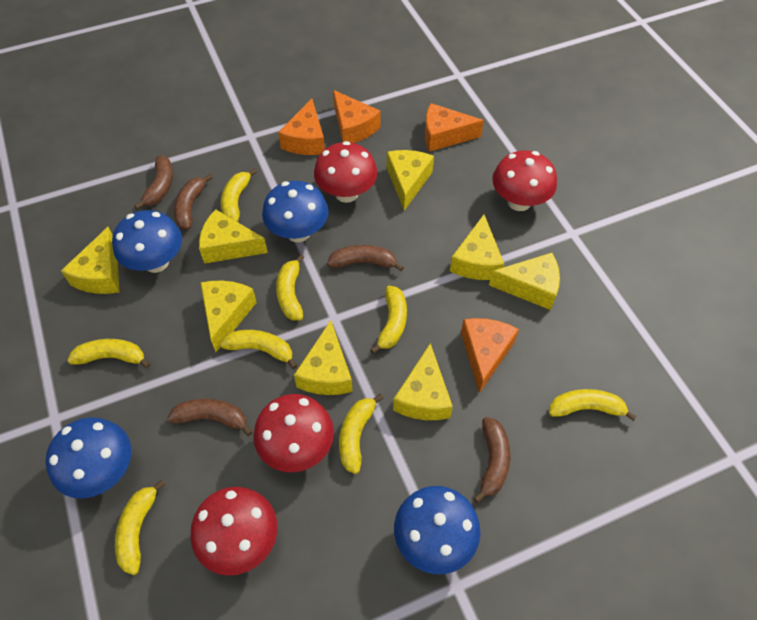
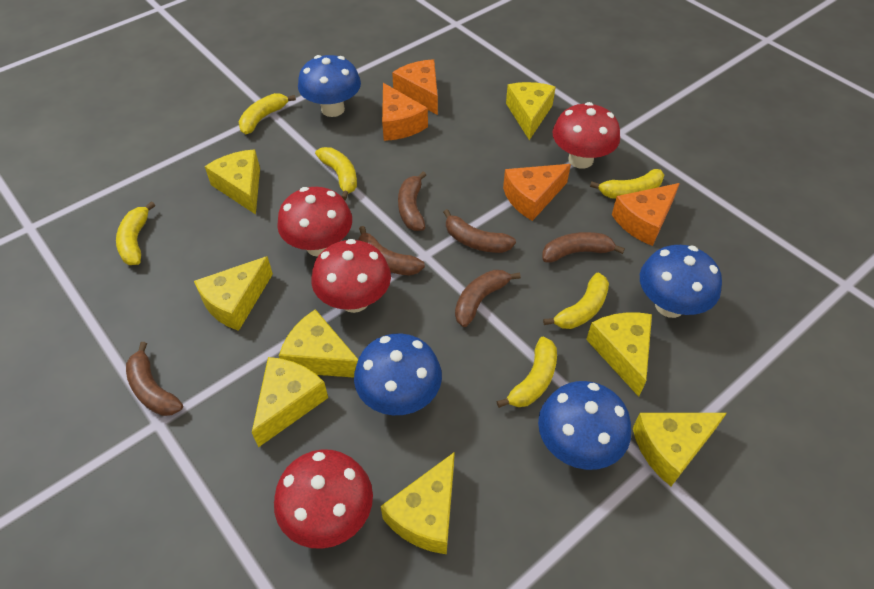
brown banana: [134,156,173,210] [167,399,253,436] [174,174,213,230] [327,245,404,271] [474,417,510,503] = 5 -> [126,342,183,416] [358,226,425,276] [398,172,426,231] [443,209,516,253] [455,270,521,327] [542,232,625,262] = 6
yellow banana: [67,339,150,369] [115,480,165,575] [220,330,297,369] [221,168,257,222] [276,255,304,321] [339,394,384,474] [370,286,407,354] [549,389,637,421] = 8 -> [116,201,155,265] [239,93,296,134] [315,147,357,200] [497,337,557,408] [543,272,609,329] [590,169,664,199] = 6

